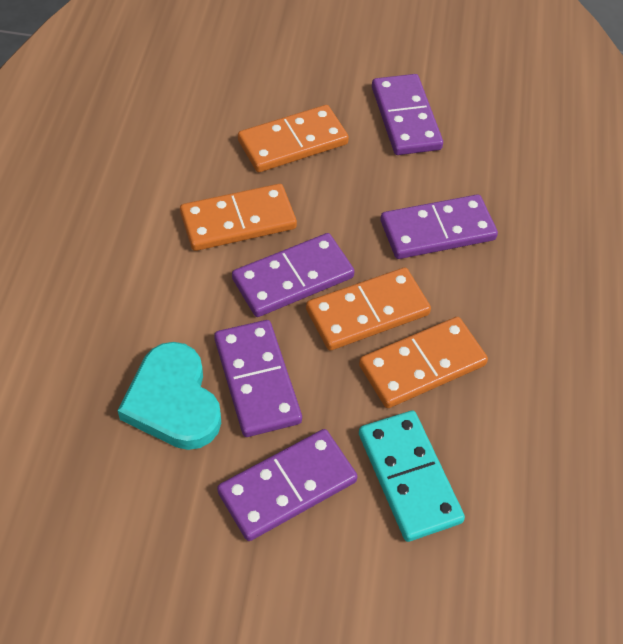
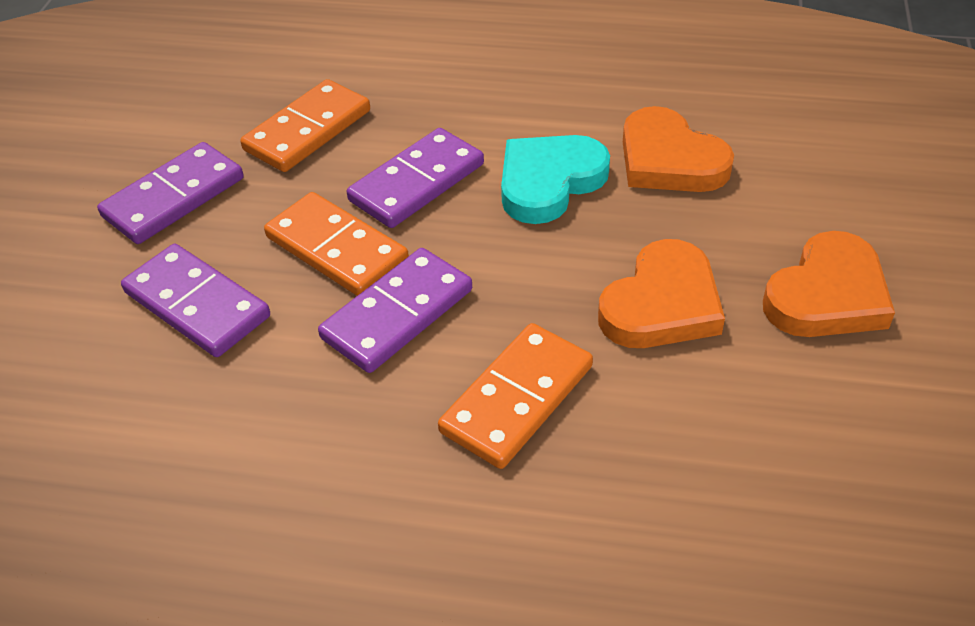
orange domino: [180,184,297,251] [238,105,349,172] [306,268,431,350] [359,317,488,408] = 4 -> [240,79,370,172] [264,192,409,296] [438,323,593,469] = 3
orange heart: none = 0 -> [598,239,725,348] [623,106,734,192] [763,231,895,337] = 3
purple domino: [214,320,302,437] [217,429,358,541] [232,233,355,317] [372,74,443,155] [380,194,498,259] = 5 -> [97,142,244,244] [121,244,270,357] [318,248,472,373] [347,128,484,228] = 4
turquoise domino: [359,411,465,542] = 1 -> none = 0

